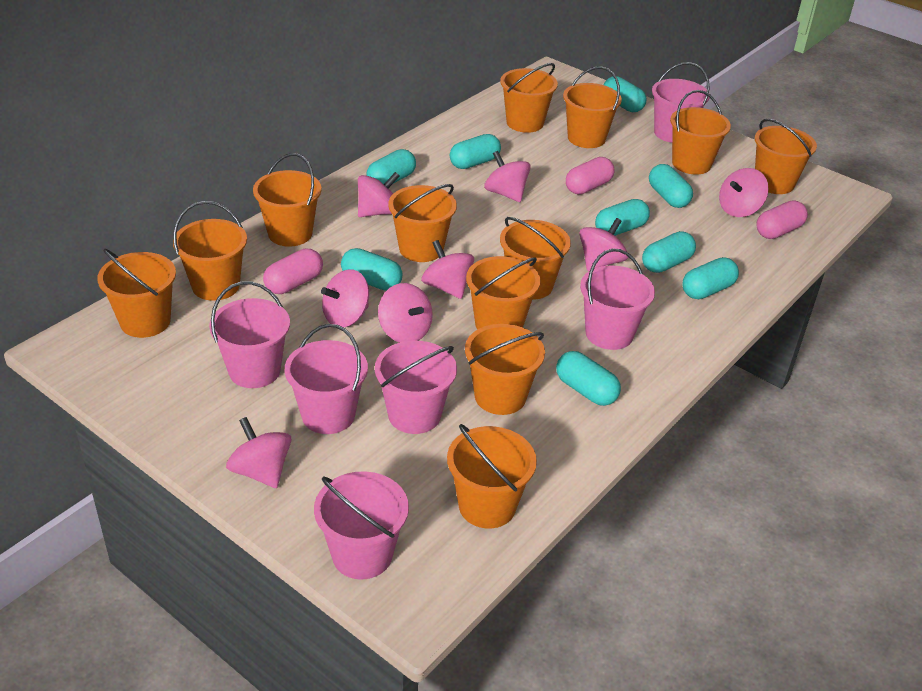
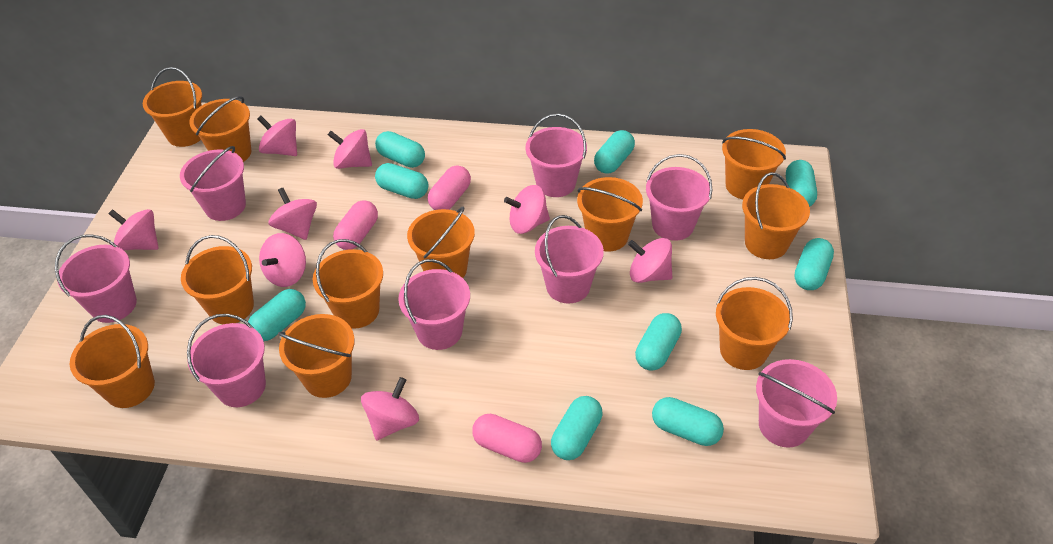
orange bucket: [97,249,176,338] [173,201,247,301] [253,153,321,247] [388,184,457,262] [447,424,537,528] [465,324,545,415] [466,256,540,330] [500,63,558,133] [500,217,571,300] [563,66,622,148] [670,90,731,175] [755,119,817,194] = 12 -> [70,315,155,408] [143,67,202,147] [181,235,254,324] [189,96,252,162] [278,314,355,398] [313,239,383,329] [407,207,475,278] [577,177,643,252] [716,277,793,370] [722,129,786,199] [742,172,810,259] = 11
pink bucket: [209,281,290,388] [285,324,368,434] [314,472,409,579] [375,340,457,434] [580,249,655,350] [652,62,710,143] = 6 -> [55,234,137,323] [180,146,246,221] [187,314,266,407] [398,259,470,350] [525,114,587,197] [535,215,604,303] [646,154,712,241] [756,359,837,448] = 8

